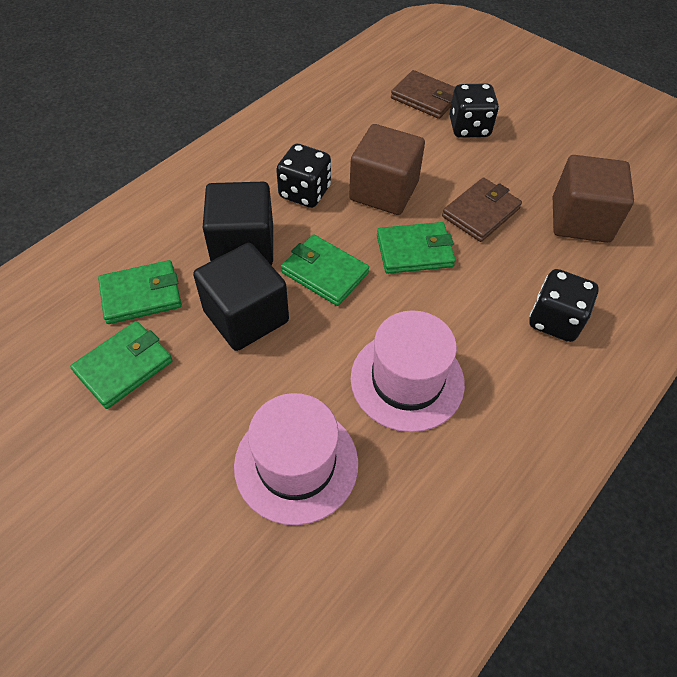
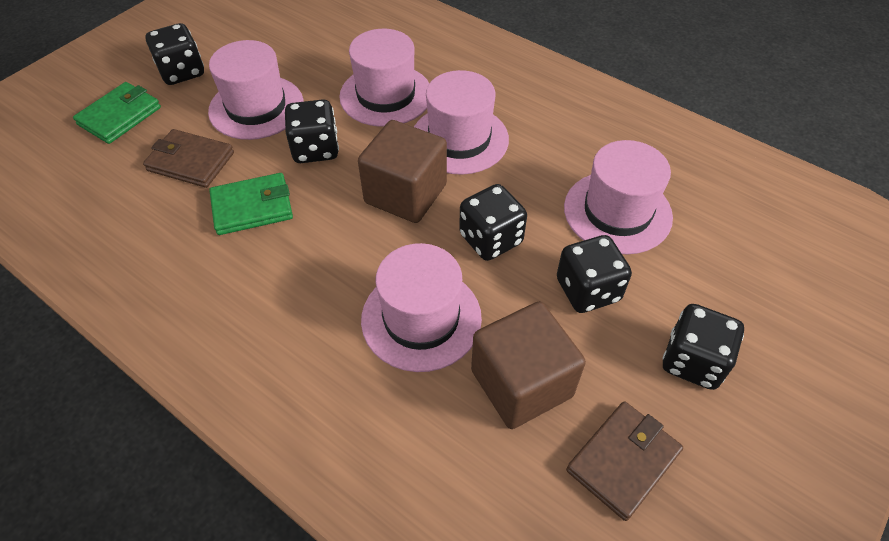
black cube: [193,243,289,351] [203,182,273,265] = 2 -> none = 0
black dice: [276,144,331,208] [450,83,499,138] [529,269,599,342] = 3 -> [146,23,204,85] [285,99,339,163] [459,184,527,261] [557,235,632,313] [663,304,744,390] = 5
green wallet: [70,321,173,409] [98,260,182,324] [281,235,369,306] [377,222,456,274] = 4 -> [73,82,161,144] [209,173,293,235] = 2
pink hat: [234,393,358,525] [351,310,465,432] = 2 -> [208,40,303,140] [339,29,429,127] [361,243,482,372] [414,70,509,175] [564,140,673,255] = 5

